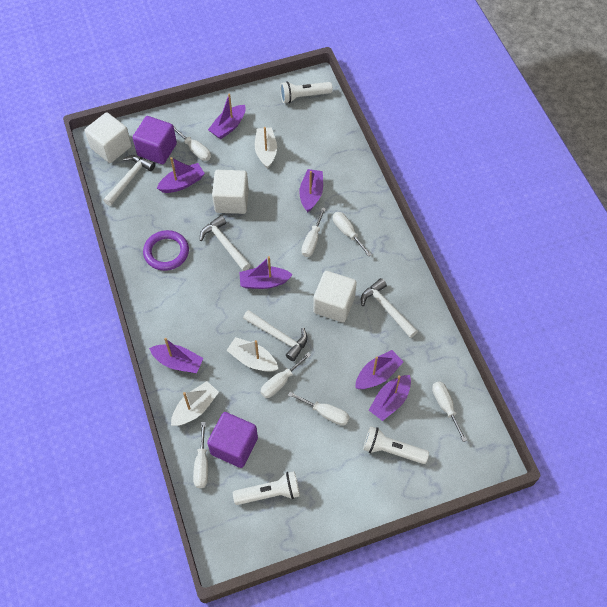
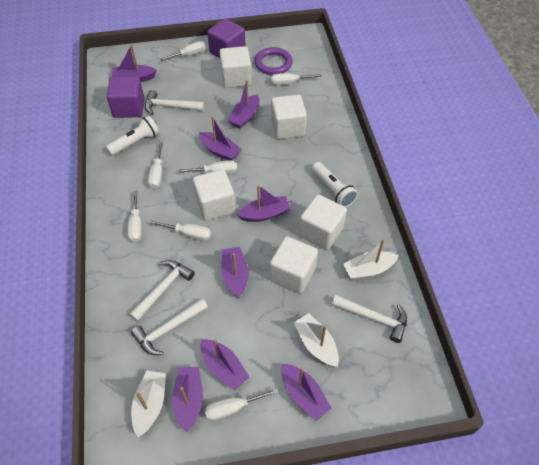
purple boat: [149,338,204,373] [157,157,205,193] [208,93,246,139] [239,256,293,289] [299,169,323,212] [355,350,403,389] [369,375,411,421] = 7 -> [112,45,157,82] [172,367,203,433] [199,116,242,161] [201,339,249,390] [221,247,249,298] [228,80,260,128] [237,185,291,222] [282,364,332,421] = 8
white cube: [85,112,132,163] [212,170,249,214] [313,271,357,322] = 3 -> [192,169,236,221] [219,46,252,88] [270,236,318,294] [271,94,307,139] [299,194,347,250] = 5
white flashlight: [233,471,300,505] [280,81,333,103] [363,426,429,464] = 3 -> [106,115,160,155] [312,162,358,207] = 2

